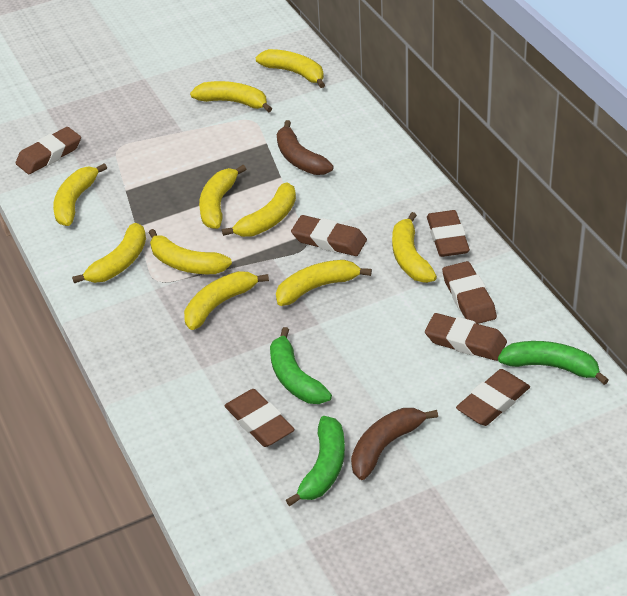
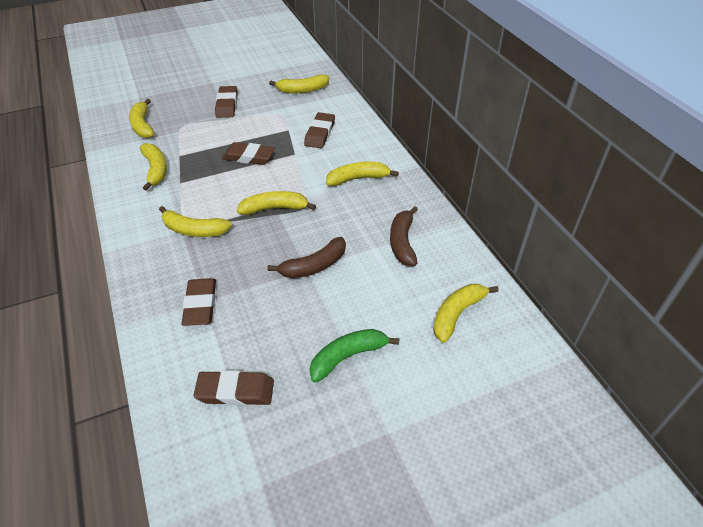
brown eraser: [16,127,81,174] [225,389,295,447] [291,215,367,256] [425,313,507,361] [427,210,470,257] [442,261,497,324] [456,369,530,426] = 7 -> [181,278,216,326] [193,370,274,406] [215,86,238,118] [222,142,275,165] [304,112,335,148] = 5
green banana: [270,327,332,404] [286,416,345,506] [498,341,609,385] = 3 -> [309,329,400,383] = 1
yellow banana: [53,163,107,226] [72,223,146,283] [149,229,232,274] [184,271,269,330] [190,81,272,113] [199,165,246,229] [222,183,296,237] [256,49,325,88] [276,260,372,306] [392,212,437,283] = 10 -> [129,99,154,138] [140,143,167,191] [159,206,232,237] [237,191,316,215] [269,74,329,93] [326,162,399,186] [433,284,499,343] = 7

